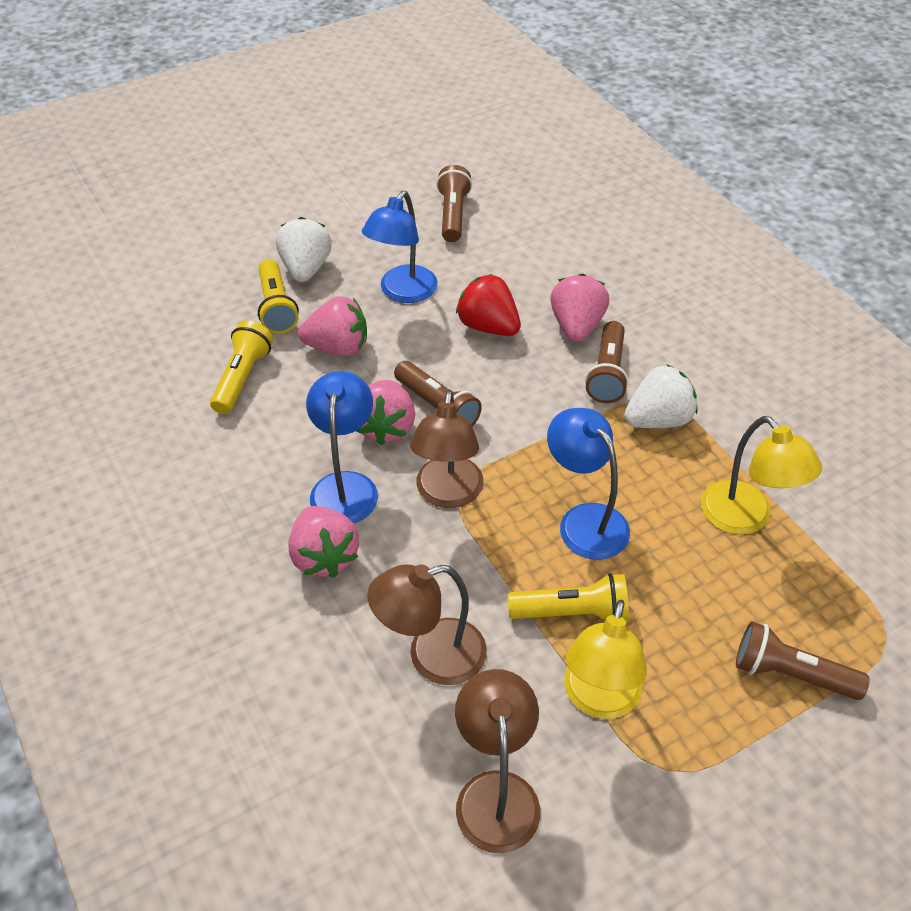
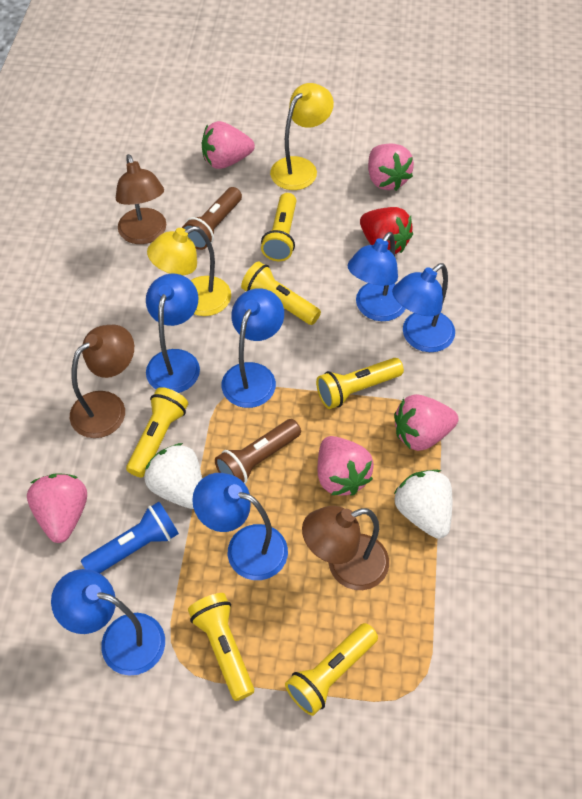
blue flashlight: none = 0 -> [81,502,179,573] = 1
blue lamp: [306,371,378,523] [362,191,438,303] [547,408,630,560] = 3 -> [51,569,165,676] [146,274,200,393] [192,473,288,580] [221,288,284,408] [347,232,406,321] [392,263,455,352] = 6
brown flashlight: [394,361,482,427] [436,165,472,242] [585,321,629,403] [736,621,870,700] = 4 -> [182,187,242,250] [215,419,301,484] = 2
pink strawberry: [289,506,359,578] [298,296,367,356] [356,380,415,445] [550,274,609,342] = 4 -> [27,473,87,543] [202,121,255,169] [318,436,374,496] [368,144,414,191] [394,394,458,451] = 5
yellow flashlight: [210,321,273,414] [258,259,299,334] [508,573,629,622] = 3 -> [126,387,188,478] [188,593,254,701] [241,261,321,325] [261,193,296,261] [285,623,378,716] [316,358,404,409] = 6

